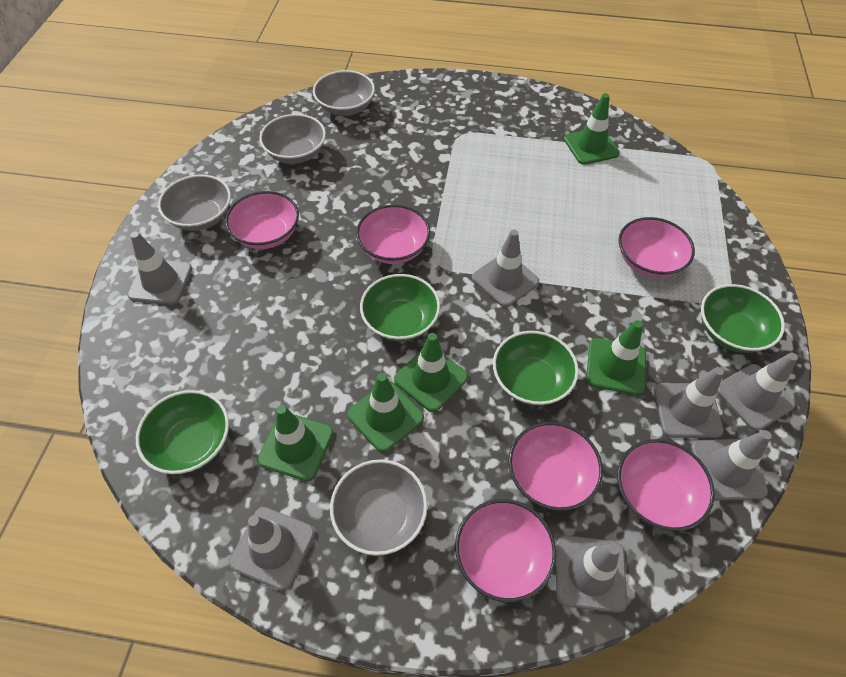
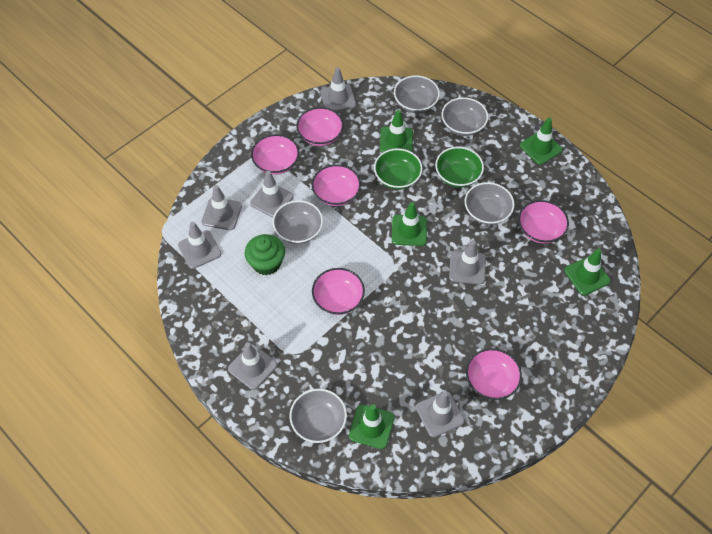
green bowl: [136,390,229,474] [360,274,440,342] [493,331,579,406] [701,284,785,353] = 4 -> [374,148,423,189] [435,147,484,188] = 2
green cupcake: none = 0 -> [245,234,285,276] = 1
grey bowl: [158,175,231,231] [259,114,326,164] [313,70,375,116] [330,459,428,556] = 4 -> [273,200,323,244] [290,389,347,443] [394,76,440,113] [442,97,488,136] [464,182,515,225] = 5

